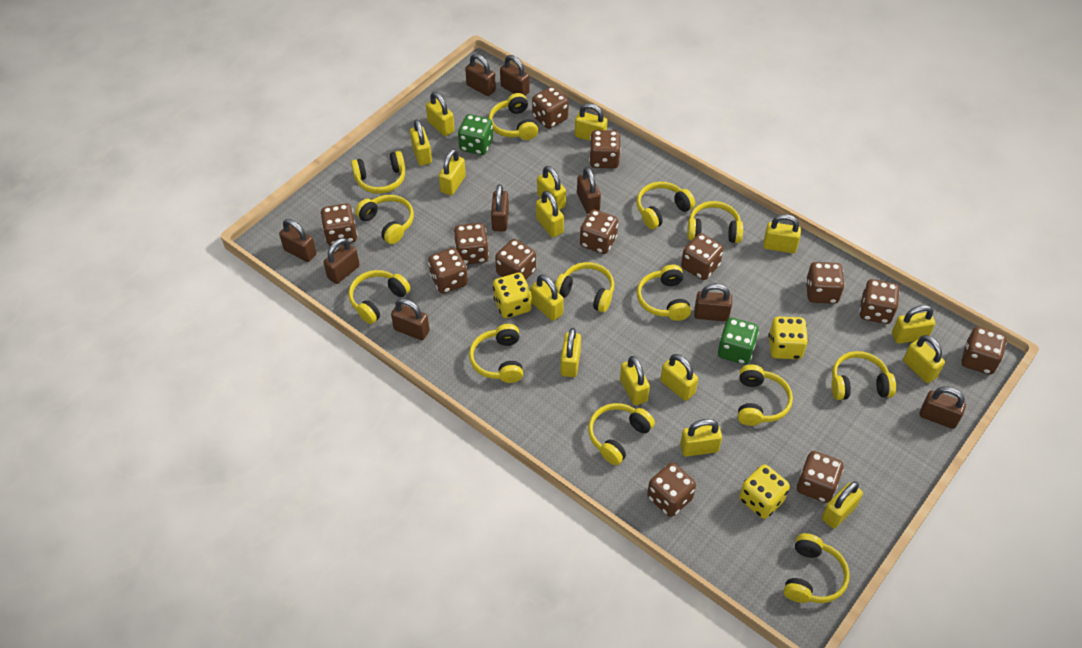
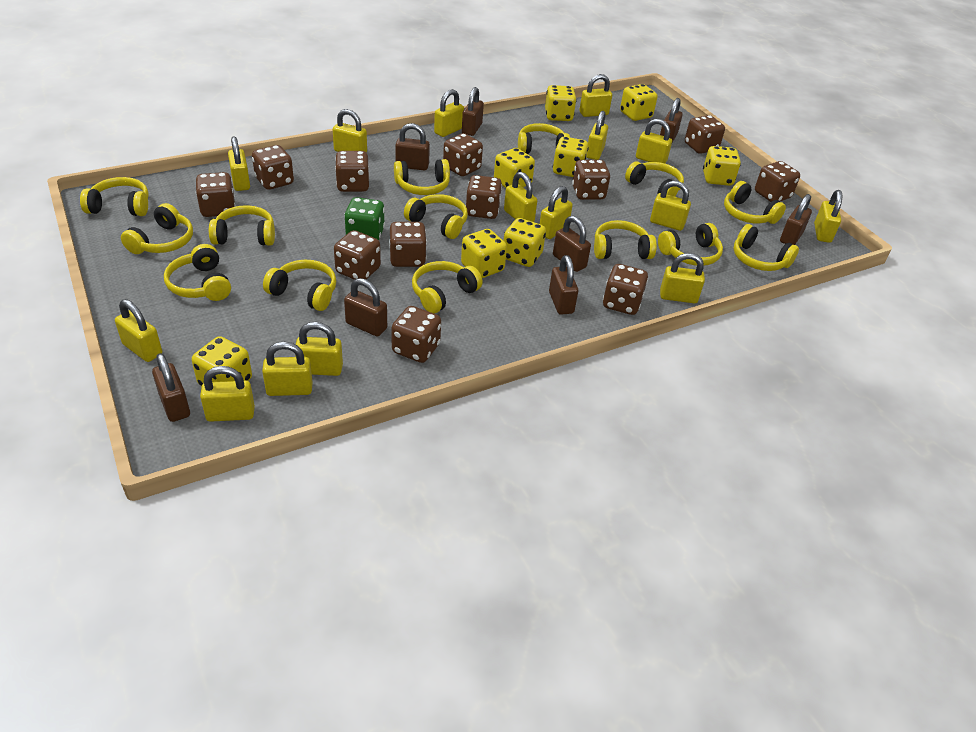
brown dice: [320,203,357,246] [428,248,468,294] [454,223,489,265] [495,239,536,280] [532,86,569,129] [580,209,618,254] [589,130,621,169] [647,463,696,517] [681,233,723,280] [797,451,844,503] [806,262,845,304] [859,279,900,324] [962,327,1007,375] = 13 -> [196,172,236,217] [252,145,294,190] [334,230,381,280] [335,151,369,192] [389,222,427,267] [391,306,441,363] [443,133,483,176] [466,175,502,219] [572,160,610,200] [603,264,648,315] [685,115,725,154] [755,161,800,202] = 12
brown padlock: [279,219,316,262] [323,238,360,284] [391,298,430,340] [465,54,496,96] [491,184,509,232] [500,55,530,95] [577,167,601,214] [694,284,732,322] [920,387,966,429] = 9 -> [152,353,190,422] [344,278,387,336] [395,123,430,171] [462,87,484,136] [549,255,578,315] [553,216,591,272] [660,98,683,143] [780,194,812,245] = 8
green dice: [458,114,493,155] [718,318,759,364] = 2 -> [344,197,385,240] = 1
yellow dice: [493,273,532,318] [739,464,790,519] [769,317,808,359] = 3 -> [192,336,252,386] [461,229,507,278] [494,148,535,188] [504,218,546,267] [545,85,577,121] [553,137,589,177] [620,84,657,121] [703,146,741,186] = 8
yellow headphones: [348,270,411,324] [351,151,405,194] [355,195,414,244] [469,324,523,383] [489,93,538,140] [555,262,614,312] [588,403,655,465] [637,182,695,229] [637,265,691,321] [687,201,743,243] [738,365,793,426] [784,533,850,603] [832,351,896,400] = 13 -> [80,177,149,216] [121,203,193,254] [164,244,231,301] [209,205,275,246] [263,260,336,311] [394,159,450,195] [404,194,468,239] [412,261,483,313] [518,123,570,154] [594,220,657,259] [625,161,684,197] [658,223,723,266] [724,181,786,224] [734,224,799,271] = 14

